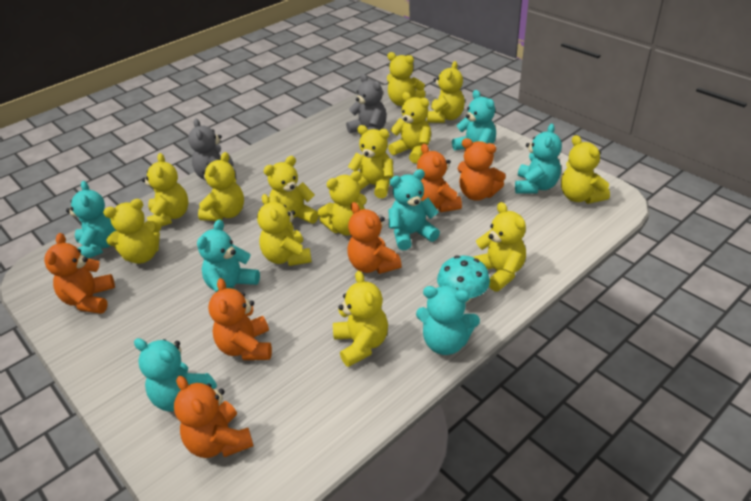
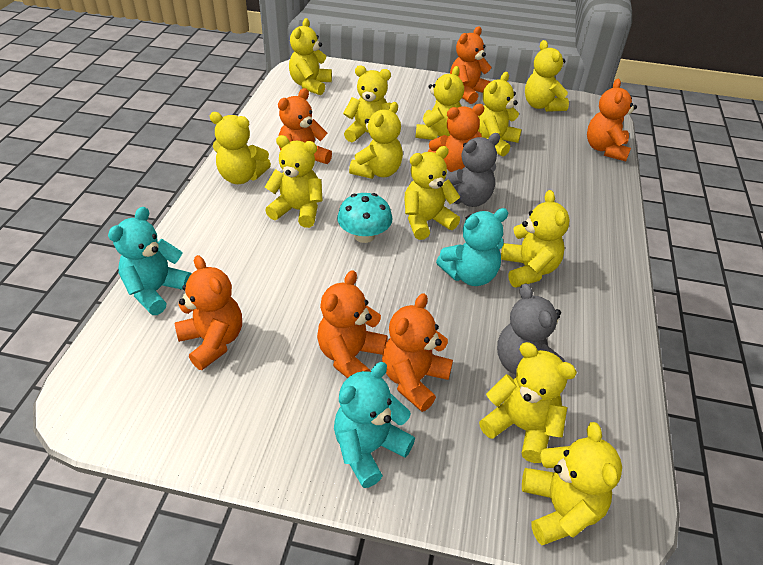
orange teddy bear: [44,233,115,314] [174,376,254,458] [208,278,272,360] [347,202,402,274] [417,144,462,212] [458,138,506,201] = 6 -> [175,255,242,370] [278,88,332,164] [317,270,388,378] [382,293,453,412] [428,104,484,172] [450,26,491,104] [587,79,637,161] = 7
turquoise teddy bear: [66,181,117,258] [134,338,217,411] [197,219,260,292] [389,169,440,250] [416,286,480,355] [452,90,496,151] [515,124,562,194] = 7 -> [108,207,192,315] [334,362,415,488] [436,208,509,286] = 3
yellow teddy bear: [103,199,161,264] [142,153,189,226] [198,152,244,221] [257,194,312,266] [263,156,319,232] [318,171,367,236] [333,271,388,367] [348,125,394,198] [387,52,426,106] [388,92,431,164] [427,61,465,123] [474,202,526,292] [561,135,610,204] = 13 -> [210,112,271,184] [265,135,323,228] [289,18,332,95] [343,65,391,142] [349,102,403,179] [404,146,460,240] [415,66,464,140] [478,72,522,157] [479,342,577,463] [501,190,570,287] [522,422,622,545] [525,40,569,112] = 12

